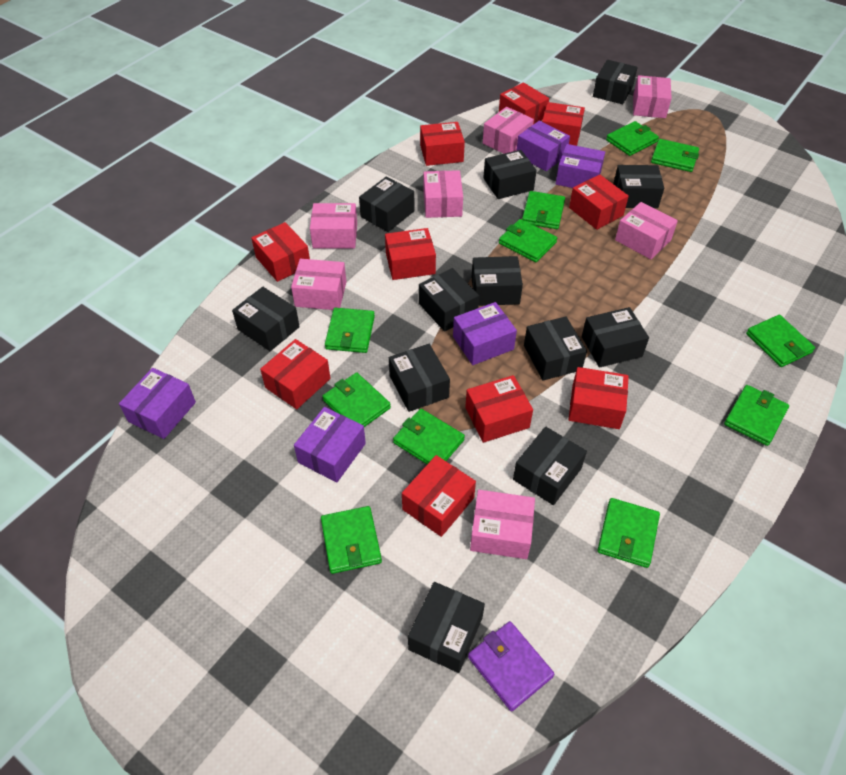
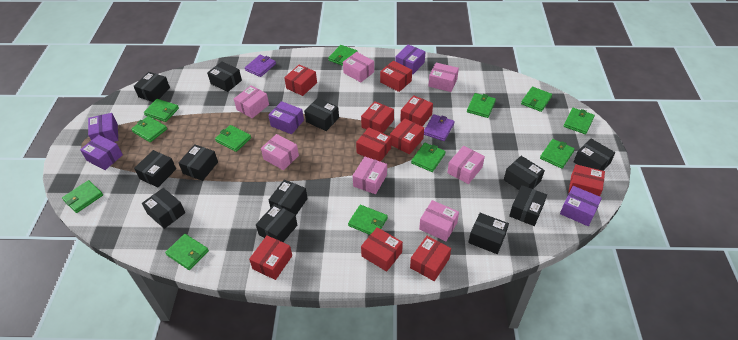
green wallet: [321,506,382,574] [322,372,391,427] [325,308,375,353] [393,409,465,464] [499,219,557,262] [522,191,565,229] [597,498,660,568] [606,121,659,156] [651,139,699,172] [724,385,789,446] [746,315,815,367] = 11 -> [62,180,103,213] [131,116,167,142] [144,99,179,122] [165,234,209,270] [215,125,251,152] [328,45,358,66] [348,205,388,235] [411,143,446,172] [467,93,496,118] [521,87,552,112] [540,139,575,169] [564,108,595,134] = 12
purple wallet: [468,621,554,712] = 1 -> [245,55,276,77] [424,114,455,141] = 2

